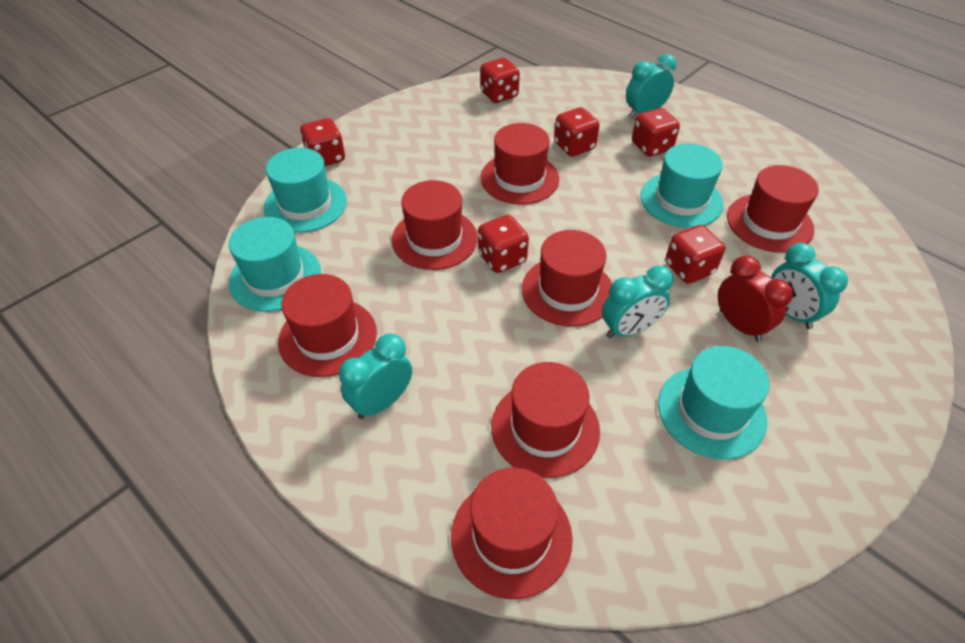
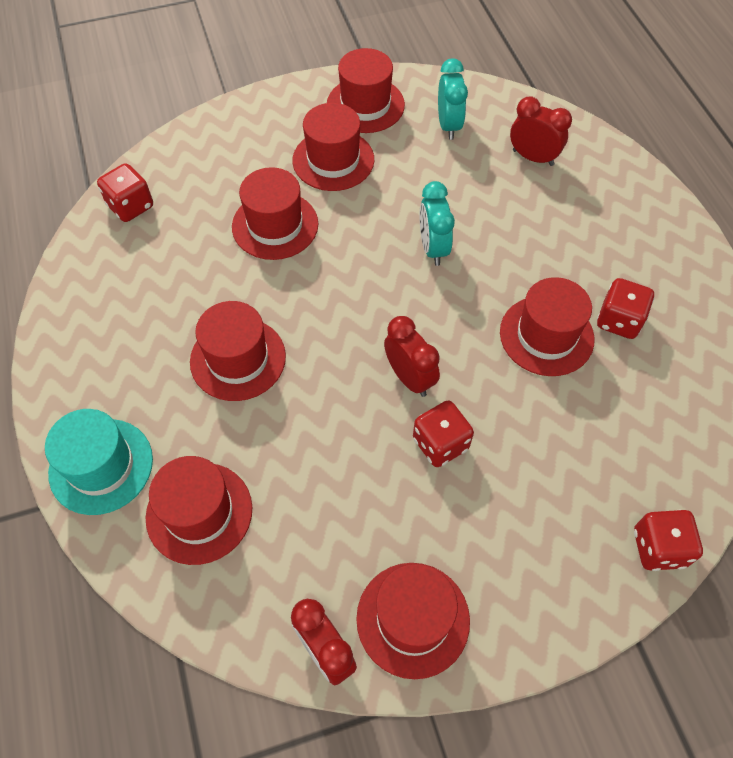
red clock: [718,255,793,342] = 1 -> [291,599,357,685] [384,316,440,397] [510,97,572,166] = 3
red dice: [300,118,345,166] [478,215,529,273] [480,58,520,103] [554,107,600,156] [632,108,680,157] [665,225,725,284] = 6 -> [97,163,153,222] [413,400,474,467] [597,278,654,339] [634,510,703,571] = 4
turquoise clock: [339,334,412,419] [602,266,673,338] [626,54,677,118] [771,243,848,329] = 4 -> [419,181,455,266] [438,58,468,140] = 2
turquoise hat: [229,217,321,312] [264,148,347,233] [641,143,724,228] [658,346,770,460] = 4 -> [45,409,153,515] = 1

